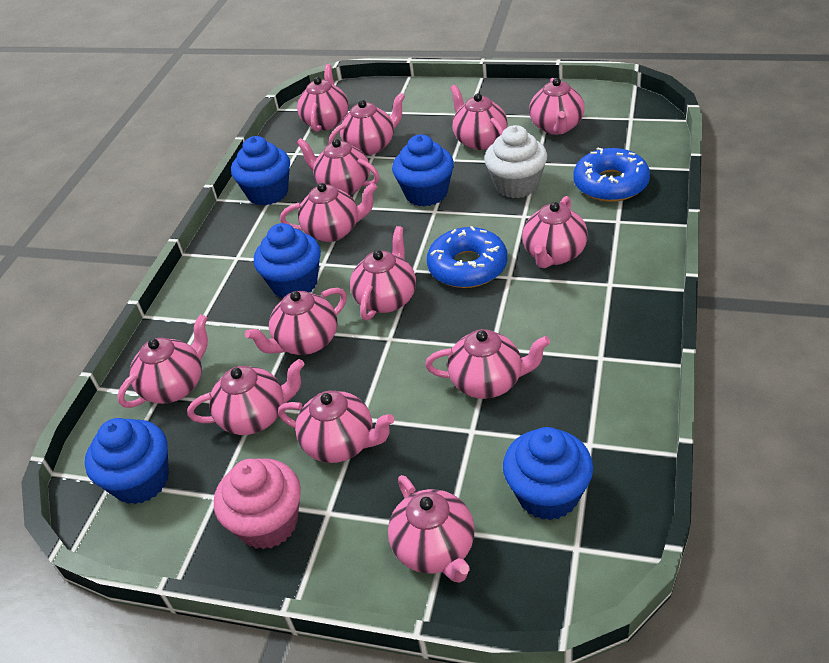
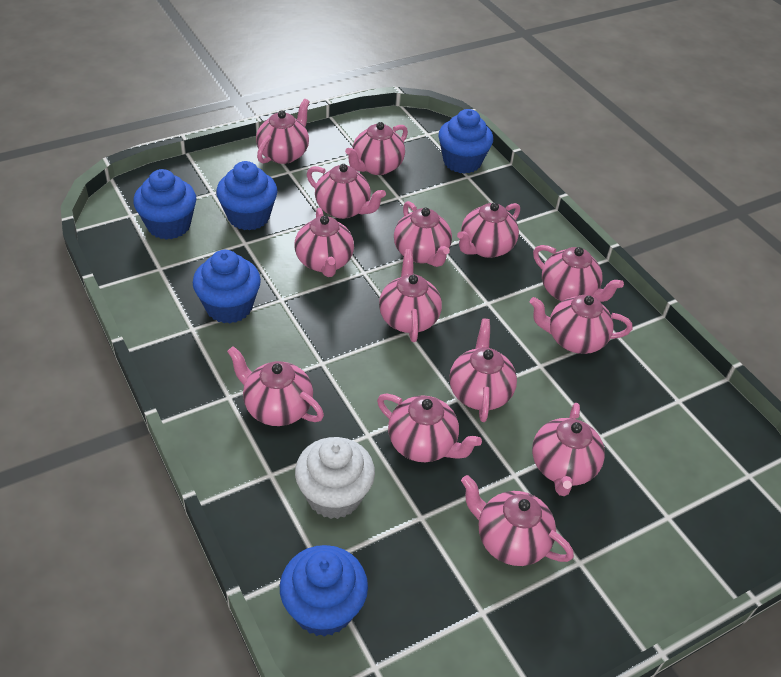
blue donut: [427,226,507,288] [573,148,650,202] = 2 -> none = 0
pink cupcake: [214,458,301,549] = 1 -> none = 0

